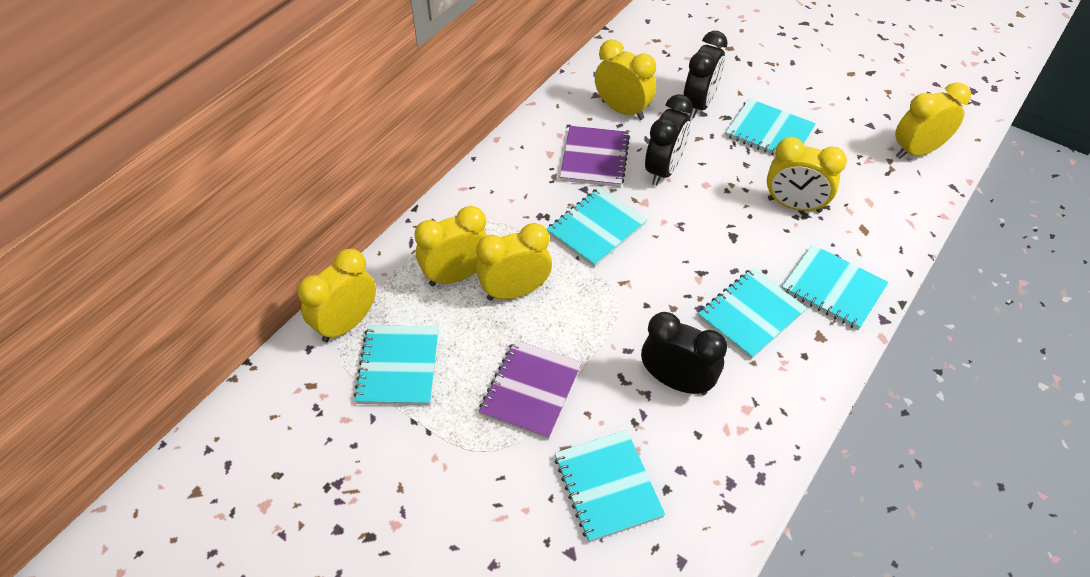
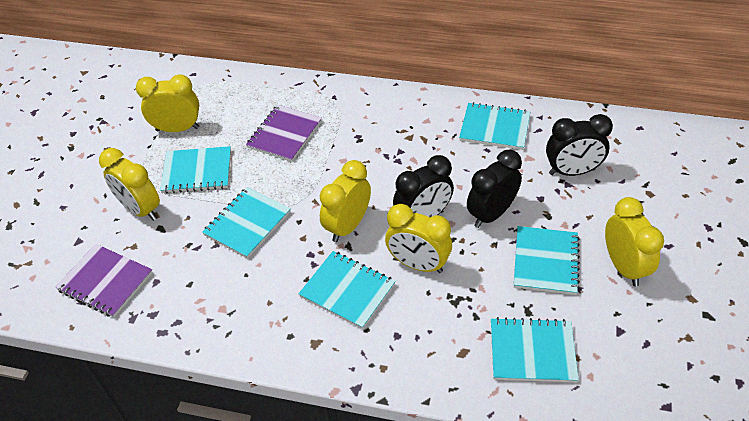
yellow clock: [298,249,376,342] [414,206,487,286] [476,223,552,301] [595,40,656,120] [767,137,847,213] [895,82,971,159] = 6 -> [99,148,160,221] [136,74,199,132] [320,160,371,242] [385,204,452,273] [605,197,664,287] = 5

